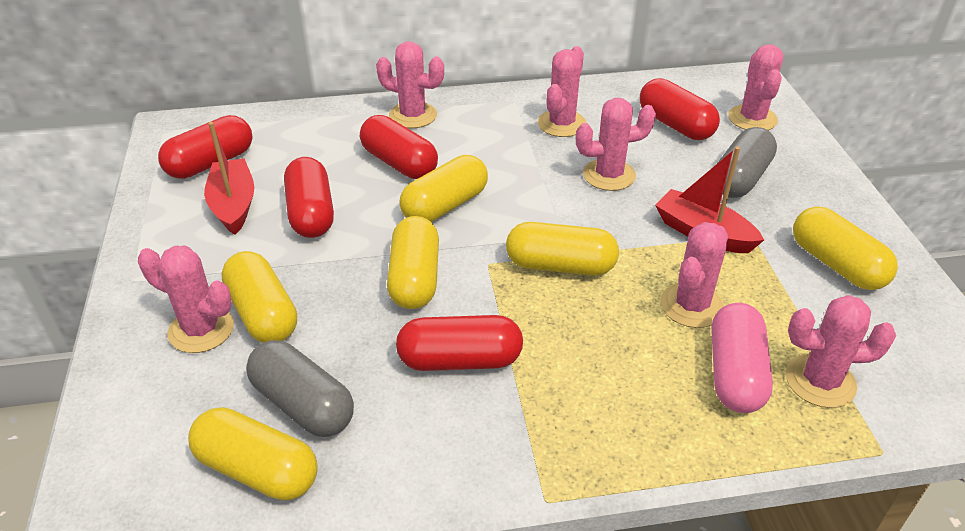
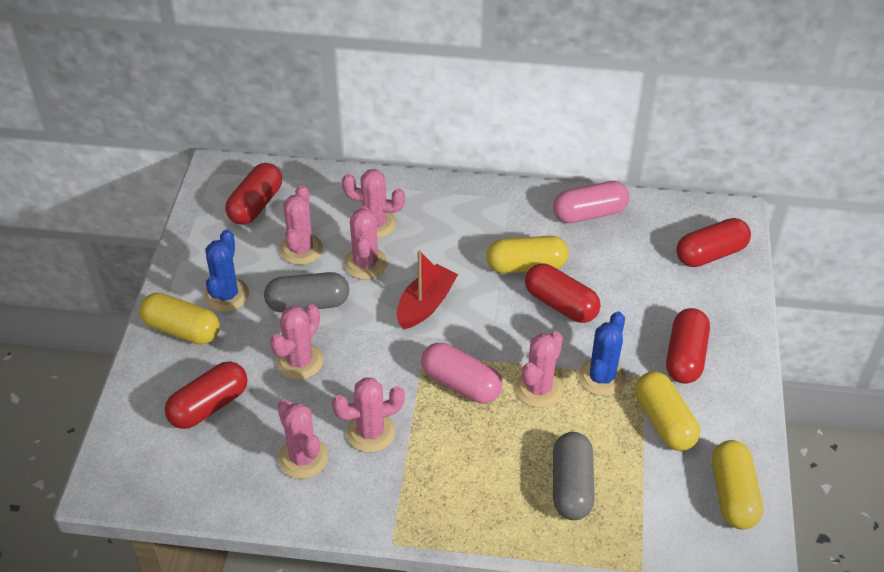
blue cactus: none = 0 -> [204,230,249,312] [578,311,626,396] = 2
pink capsule: [711,303,773,413] = 1 -> [421,343,502,403] [553,181,629,223] = 2
red boat: [204,122,255,235] [655,146,764,253] = 2 -> [397,250,458,329] = 1
yellow capsule: [188,407,318,501] [221,251,297,343] [387,216,439,309] [399,155,488,222] [506,222,619,276] [793,206,898,290] = 6 -> [139,293,220,345] [486,236,568,274] [635,371,700,451] [712,440,763,529] = 4

